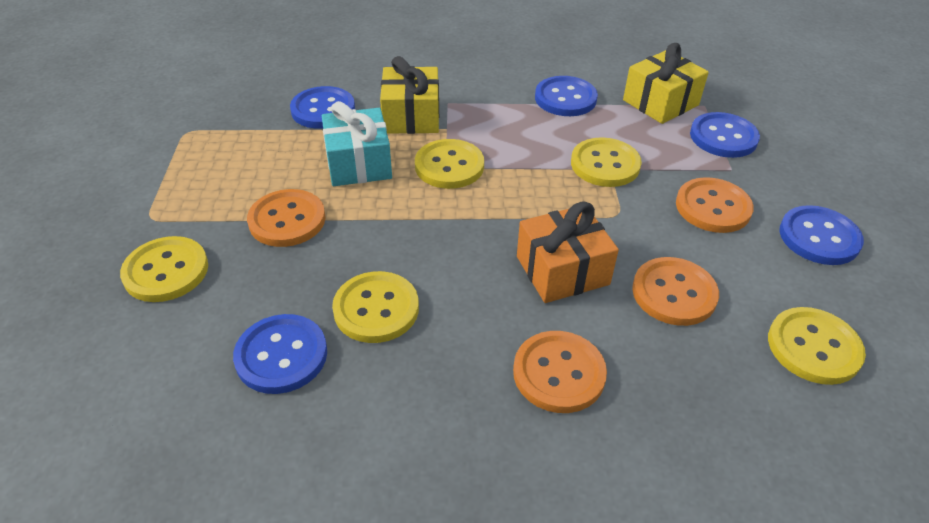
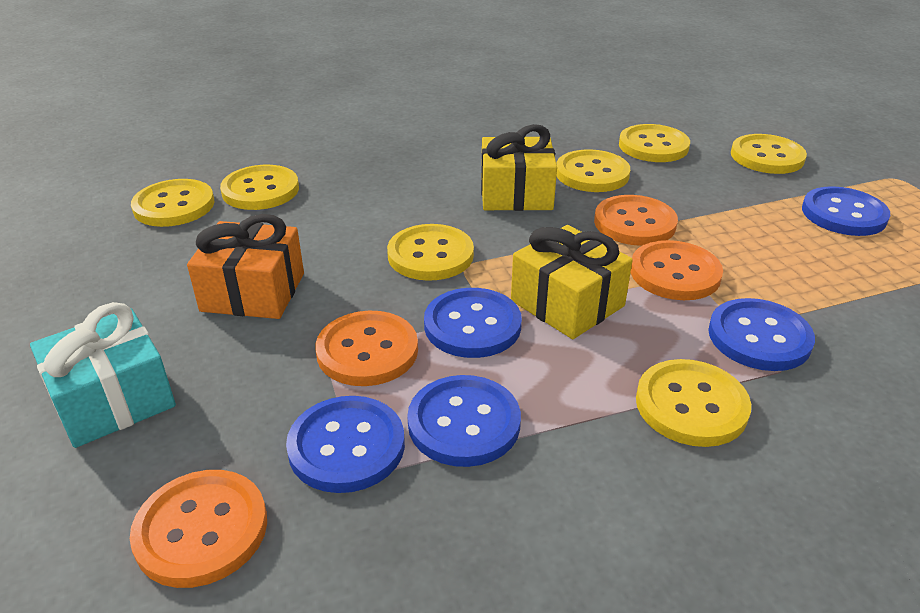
yellow button: [120,236,208,302] [332,271,419,343] [415,139,484,189] [571,137,642,187] [768,307,866,385] = 5 -> [131,179,215,227] [220,165,299,210] [387,224,474,281] [556,149,630,192] [619,124,690,162] [636,359,751,447] [731,134,807,174] = 7

